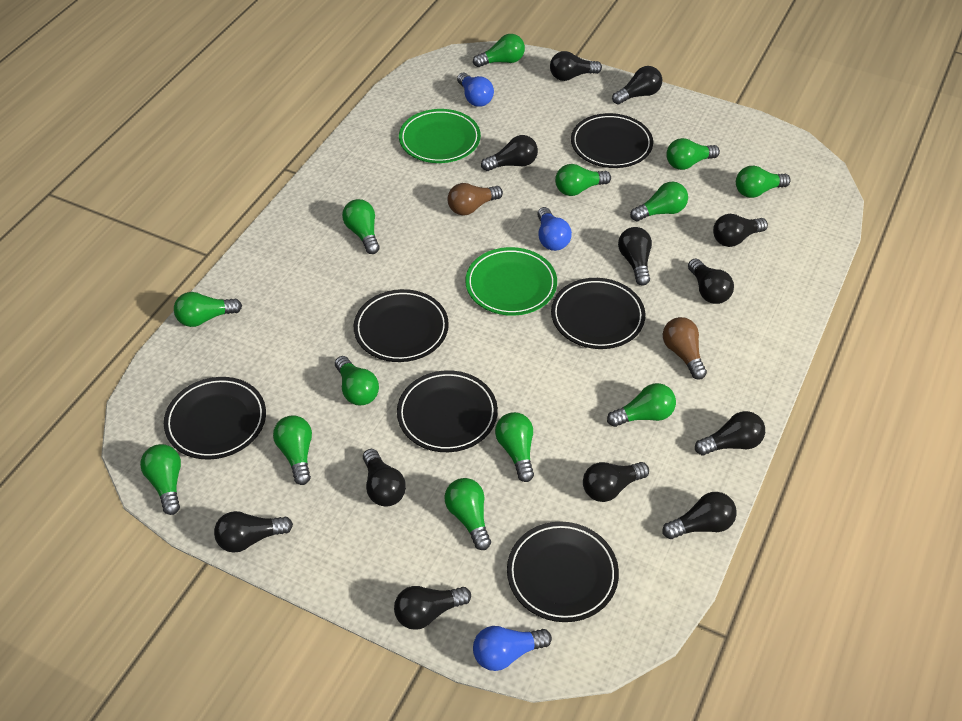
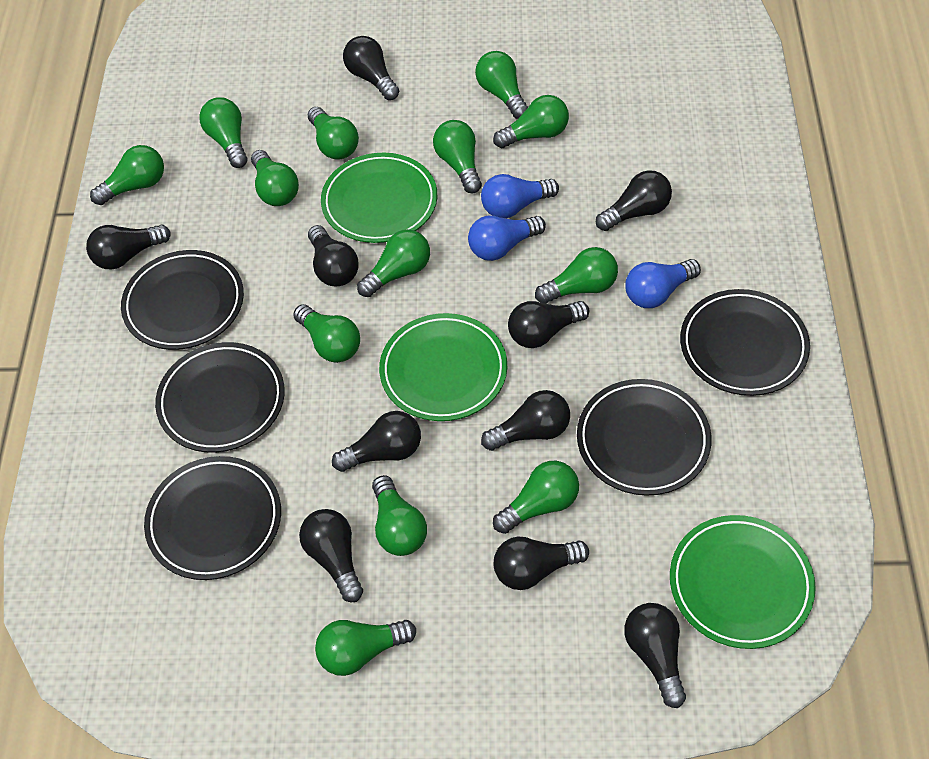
black light bulb: [214,511,293,553] [363,449,406,507] [394,586,471,630] [481,135,538,171] [550,51,602,81] [583,462,649,502] [612,66,662,105] [618,227,652,286] [663,492,737,539] [688,258,734,304] [695,411,765,455] [713,214,768,247] = 12 -> [86,224,171,270] [299,509,363,602] [308,225,359,286] [332,411,421,472] [343,36,399,100] [481,390,570,451] [493,537,589,590] [508,301,589,348] [596,170,672,231] [624,603,686,708] = 10
black plate: [164,377,266,460] [354,289,449,362] [397,370,498,452] [507,522,619,622] [551,278,645,349] [571,113,653,168] = 6 -> [121,250,244,350] [144,456,281,580] [155,342,285,453] [577,379,712,496] [680,289,810,396] = 5
brown light bulb: [447,183,503,216] [663,317,707,380] = 2 -> none = 0
green plate: [399,109,481,163] [465,247,557,316] = 2 -> [321,153,437,243] [379,313,507,421] [670,515,816,649] = 3

